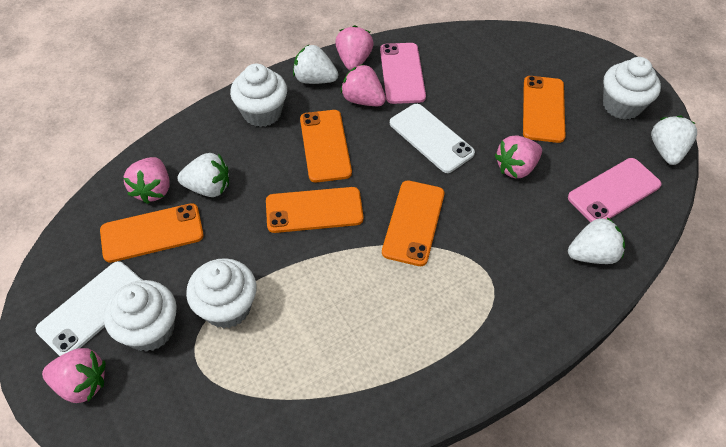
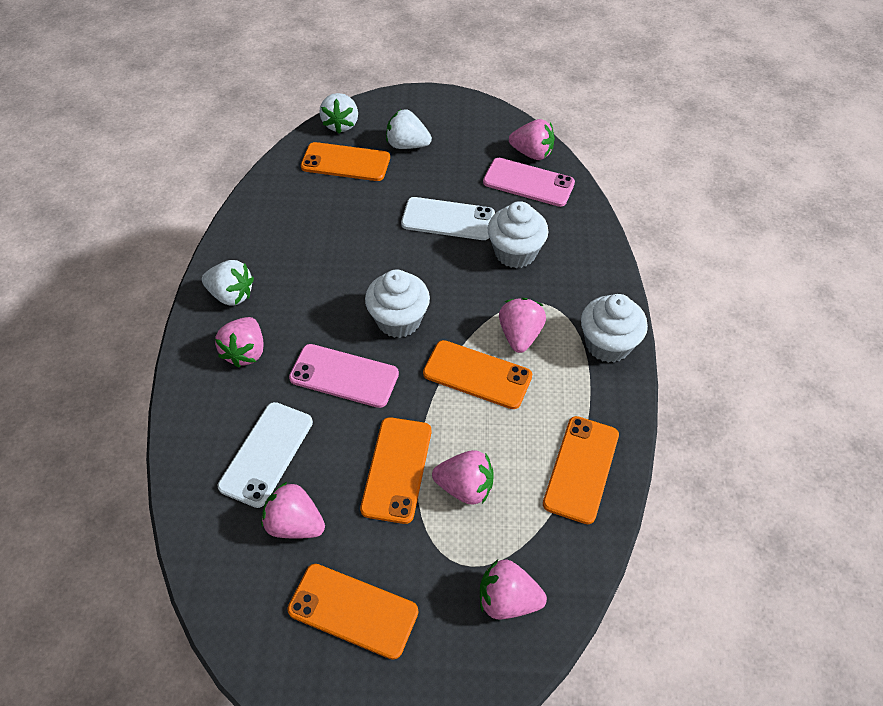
pink strawberry: [42,348,105,403] [124,157,169,204] [335,25,374,70] [341,64,386,106] [495,135,542,178] = 5 -> [215,317,264,368] [261,482,325,539] [432,450,494,504] [480,559,547,619] [499,298,546,353] [509,119,555,160] = 6
white cupcake: [104,280,177,352] [186,258,257,329] [230,63,287,127] [603,57,661,120] = 4 -> [365,269,430,338] [488,201,549,268] [581,294,648,363] = 3
white strawberry: [177,153,229,197] [293,45,338,84] [568,218,625,264] [651,116,697,165] = 4 -> [202,260,254,306] [319,93,358,133] [386,109,432,149] = 3

